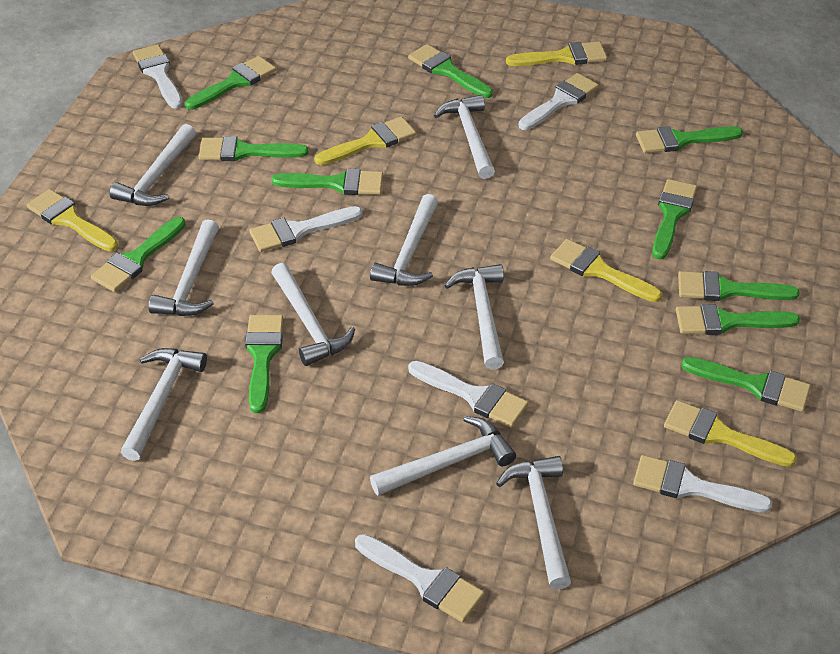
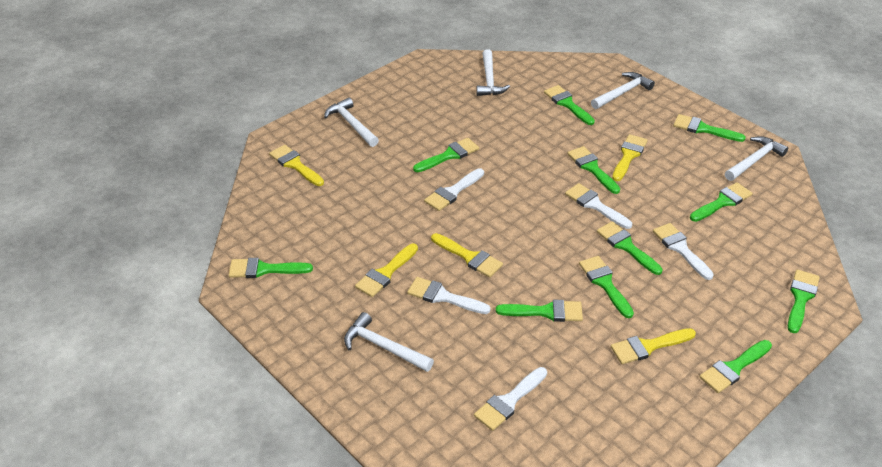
white brush: [133,44,183,109] [249,206,362,252] [355,534,485,622] [408,361,528,428] [519,73,599,130] [633,455,772,513] = 6 -> [407,277,491,314] [424,168,484,211] [474,367,547,431] [565,183,632,229] [653,223,714,280] = 5
white hammer: [110,124,196,206] [121,348,207,461] [148,219,219,316] [271,263,355,366] [370,194,438,286] [370,416,516,496] [434,95,495,179] [444,264,504,370] [496,456,571,590] = 9 -> [324,98,379,147] [344,312,434,372] [477,49,510,96] [591,72,655,109] [725,136,788,181] = 5

